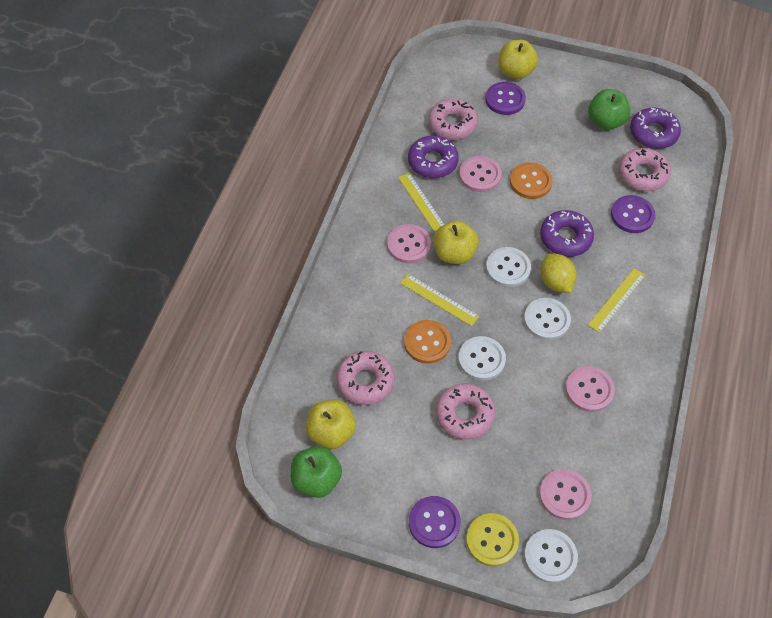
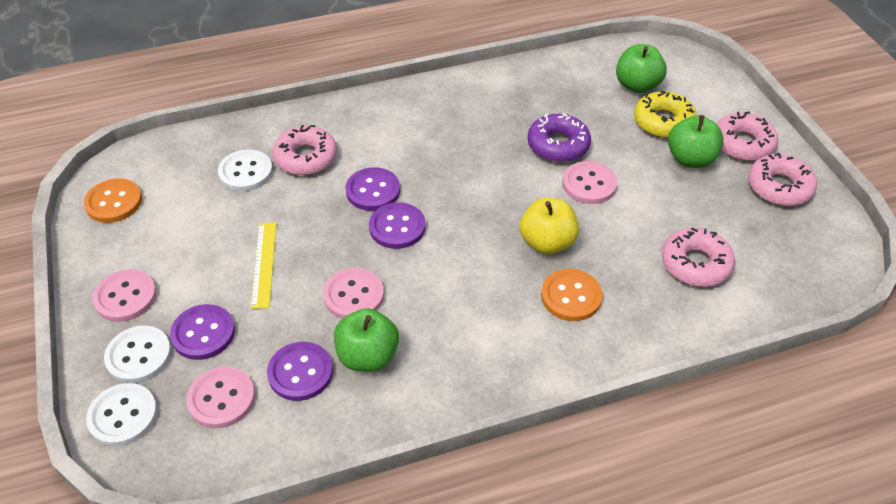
green apple: [291,446,342,498] [588,89,630,130] = 2 -> [334,308,399,372] [616,44,667,93] [668,115,723,168] = 3
purple button: [409,496,461,548] [485,82,526,115] [611,195,655,233] = 3 -> [170,304,235,360] [267,342,333,401] [345,167,400,211] [369,202,426,249] = 4
purple donut: [408,136,459,178] [540,210,594,257] [630,108,681,149] = 3 -> [527,113,591,162] = 1
white button: [458,336,506,381] [486,247,531,287] [524,298,571,340] [524,529,578,583] = 4 -> [86,383,157,446] [104,326,172,383] [218,149,273,191] = 3
yellow apple: [306,400,356,449] [434,221,479,264] [498,40,538,79] = 3 -> [520,197,579,254] = 1
yellow button: [466,513,519,566] = 1 -> none = 0
yellow donut: none = 0 -> [634,91,697,138] = 1
yellow lemon: [541,253,577,293] = 1 -> none = 0
yellow ruler: [398,173,444,232] [400,274,479,326] [588,268,646,333] = 3 -> [251,222,277,309] = 1

